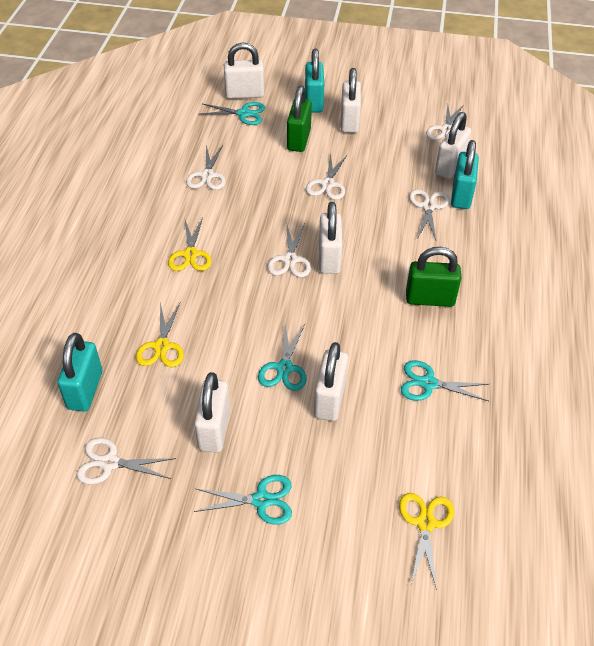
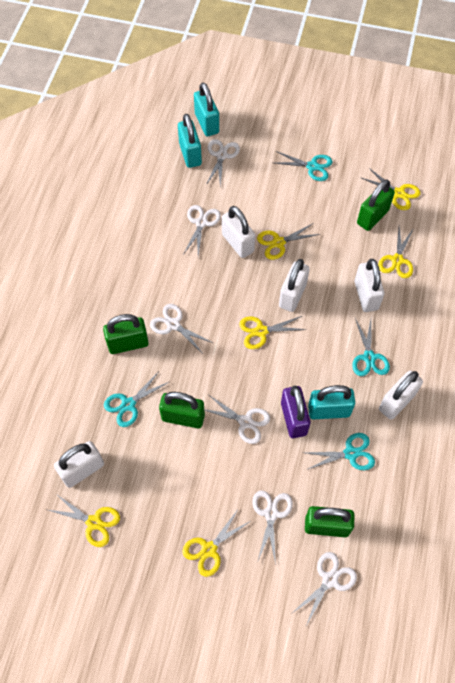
green padlock: [287,86,312,152] [406,247,461,307] = 2 -> [103,314,149,354] [159,392,205,428] [305,506,354,537] [357,179,395,231] = 4
purple padlock: none = 0 -> [281,386,310,438] = 1
white padlock: [194,372,230,452] [224,42,264,99] [314,342,348,421] [319,202,343,274] [341,68,361,133] [435,112,471,179] = 6 -> [54,441,104,488] [222,206,255,258] [279,259,310,312] [355,259,385,312] [379,370,423,420] = 5
yellow scissors: [136,302,184,367] [168,217,212,271] [399,493,454,590] = 3 -> [48,493,120,547] [182,508,251,577] [239,316,307,349] [257,223,320,260] [362,168,421,210] [378,227,414,278] = 6

